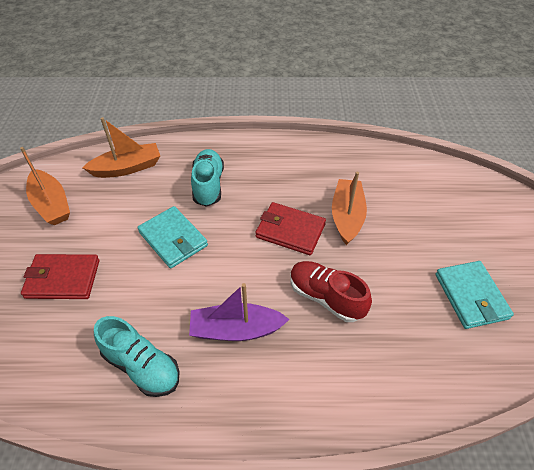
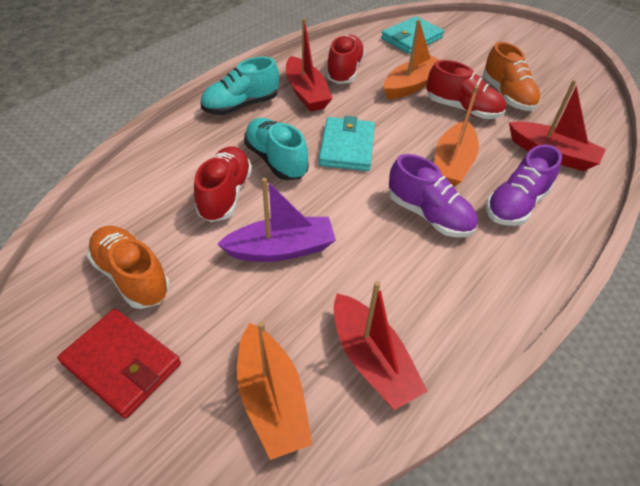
orange shoe: none = 0 -> [87,226,170,309] [483,42,541,111] = 2
purple shoe: none = 0 -> [389,154,478,237] [486,144,562,226] = 2
red boat: none = 0 -> [286,18,333,112] [333,281,428,410] [509,80,606,171] = 3
red shoe: [290,261,372,322] = 1 -> [194,146,252,222] [326,35,365,84] [426,60,506,119] = 3
red wallet: [21,254,99,299] [255,202,326,255] = 2 -> [57,309,181,419] = 1

